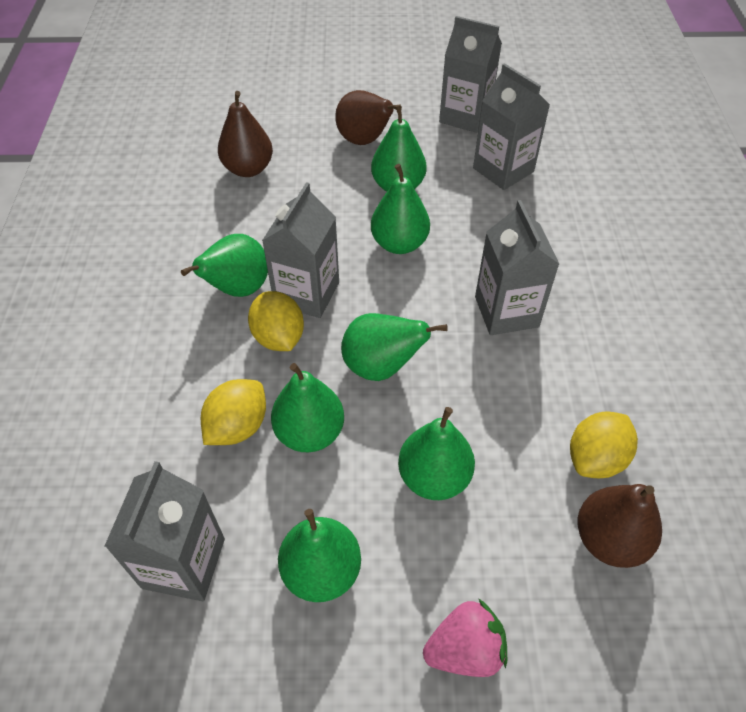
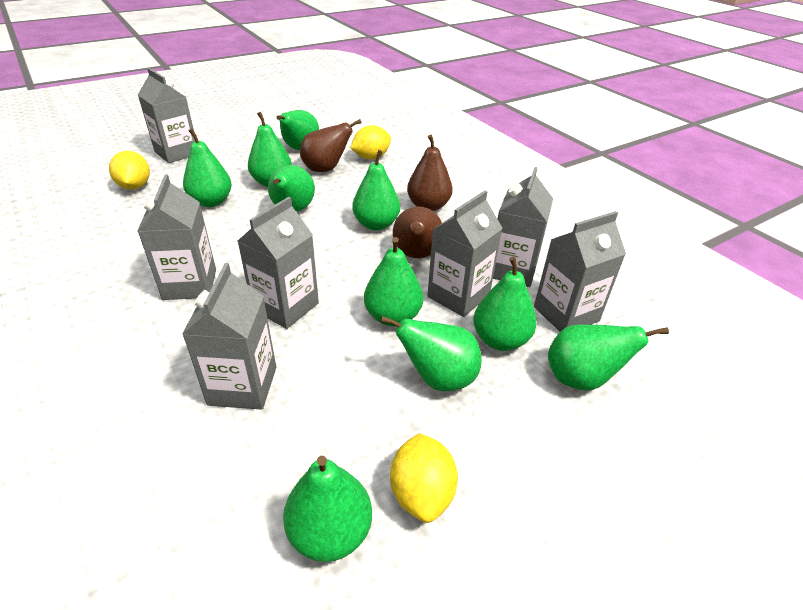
green pear: [181,234,268,297] [271,363,344,452] [278,509,361,602] [341,313,448,381] [371,105,427,192] [371,164,430,254] [398,407,475,500] = 7 -> [183,128,232,207] [248,112,292,187] [268,165,315,212] [276,110,319,150] [283,456,372,562] [352,150,400,230] [364,237,423,326] [380,316,482,391] [473,257,537,351] [548,325,669,390] = 10
grey carton: [104,461,225,601] [262,182,339,318] [439,16,502,133] [473,63,550,190] [475,200,559,335] = 5 -> [137,174,216,300] [138,68,195,163] [182,263,276,410] [238,197,319,329] [427,190,502,317] [493,167,553,287] [534,211,626,332] = 7
pink strawberry: [423,598,507,677] = 1 -> none = 0

